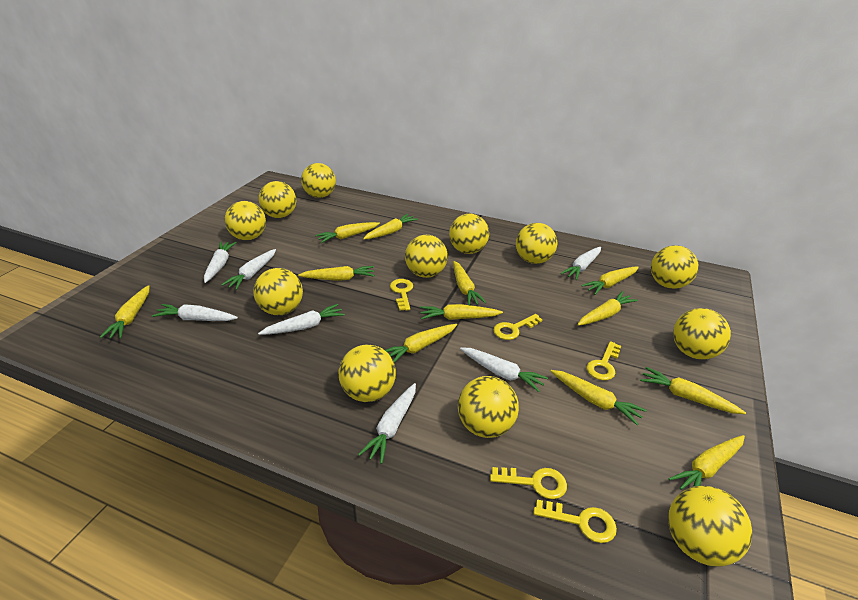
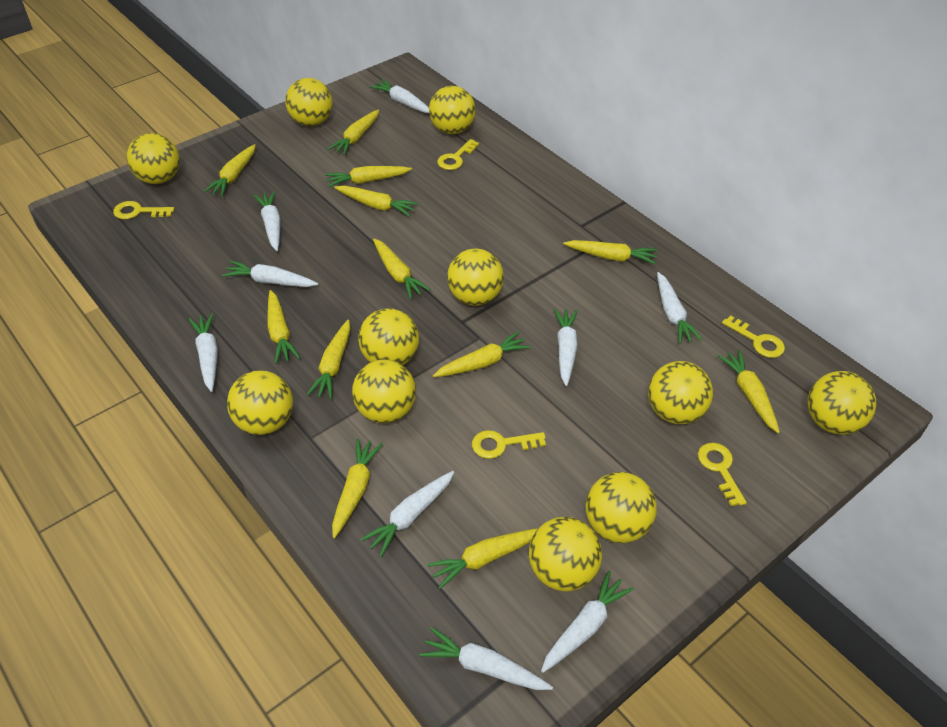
white carrot: [152,304,238,321] [204,242,237,283] [221,249,276,290] [258,304,345,335] [358,383,416,464] [460,347,548,392] [561,247,601,280] = 7 -> [188,313,218,392] [222,261,318,287] [254,191,281,251] [360,471,454,557] [370,79,429,113] [419,627,553,690] [541,571,634,673] [554,308,578,386] [657,272,703,344] = 9
yellow ball: [225,201,266,240] [253,268,303,315] [259,181,296,218] [301,163,336,198] [338,345,396,402] [405,235,448,278] [449,214,489,254] [458,376,519,438] [516,223,558,264] [651,245,698,289] [668,486,753,567] [673,308,731,360] = 12 -> [127,133,180,184] [227,370,293,435] [285,78,333,126] [352,360,416,423] [358,308,419,365] [429,86,476,134] [447,249,504,306] [529,517,602,591] [586,472,657,543] [648,361,713,424] [808,371,876,435] = 11

